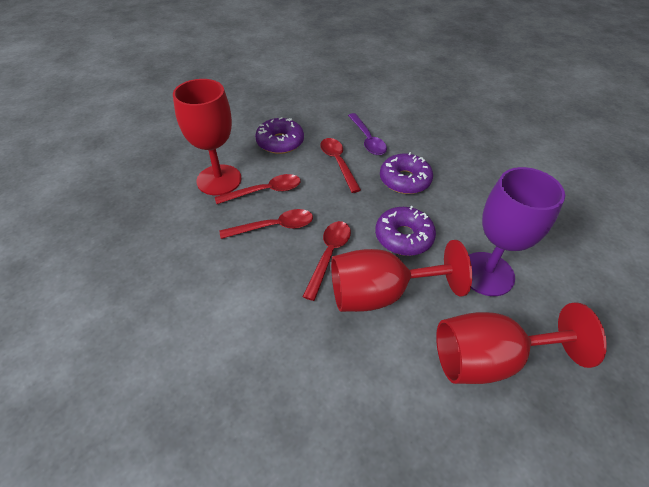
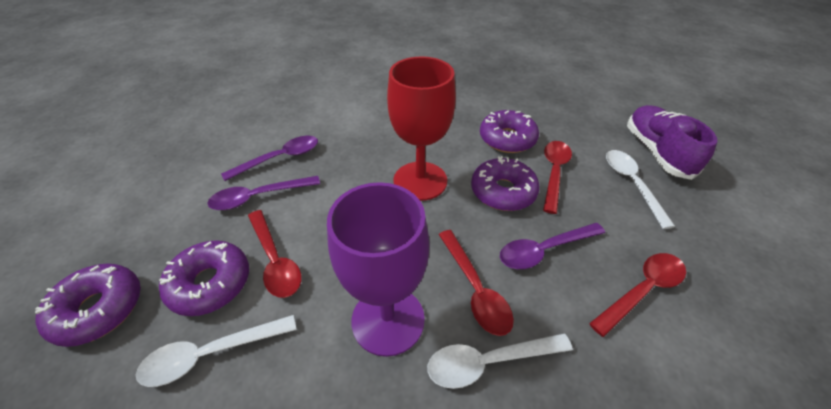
purple donut: [255,117,304,154] [375,206,436,256] [380,152,433,194] = 3 -> [35,263,141,347] [159,240,249,316] [471,156,540,211] [480,110,539,153] = 4
purple shoe: none = 0 -> [627,105,717,180] = 1
purple spoon: [348,113,387,155] = 1 -> [207,176,320,210] [221,136,318,181] [500,223,605,269] = 3
red goblet: [173,79,242,195] [331,240,472,312] [436,302,607,384] = 3 -> [387,56,456,201] = 1
white spoon: none = 0 -> [136,315,297,387] [427,333,573,389] [606,150,675,229] = 3

